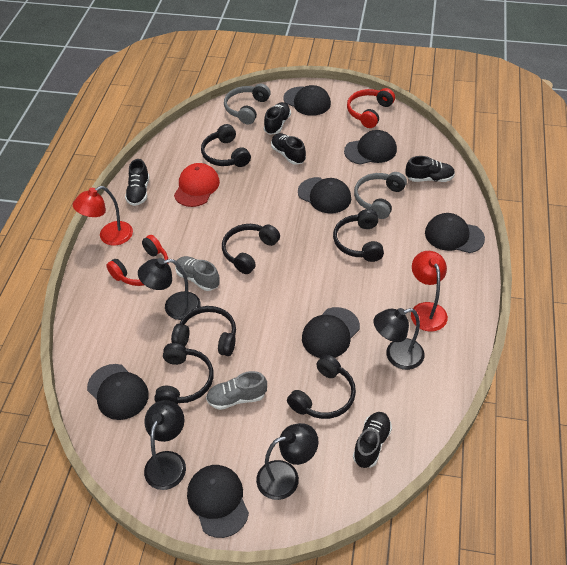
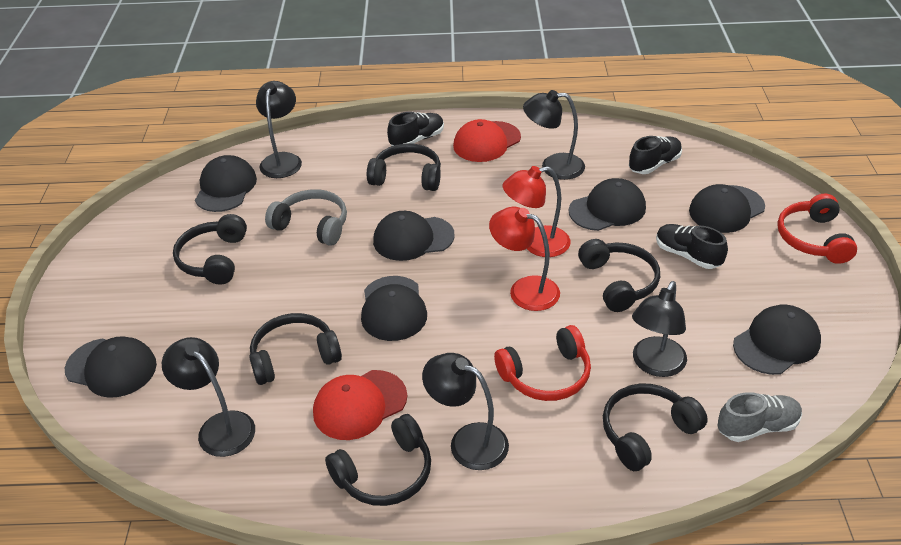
black lamp: [138,258,201,320] [144,400,186,490] [256,423,319,500] [373,308,425,370] = 4 -> [162,337,255,457] [256,81,302,178] [422,353,509,470] [523,90,585,180] [632,281,687,377] = 5
black shoe: [125,159,149,206] [264,102,291,135] [271,133,306,165] [353,412,392,468] [405,156,455,182] = 5 -> [387,112,444,146] [629,136,682,174] [656,224,728,269] = 3
grey headphones: [224,84,271,124] [354,172,407,219] = 2 -> [265,189,347,246] = 1
grey shoe: [175,256,220,291] [206,371,267,410] = 2 -> [717,392,802,442] = 1
red cap: [174,163,220,207] = 1 -> [313,370,407,440] [453,119,521,162] = 2

